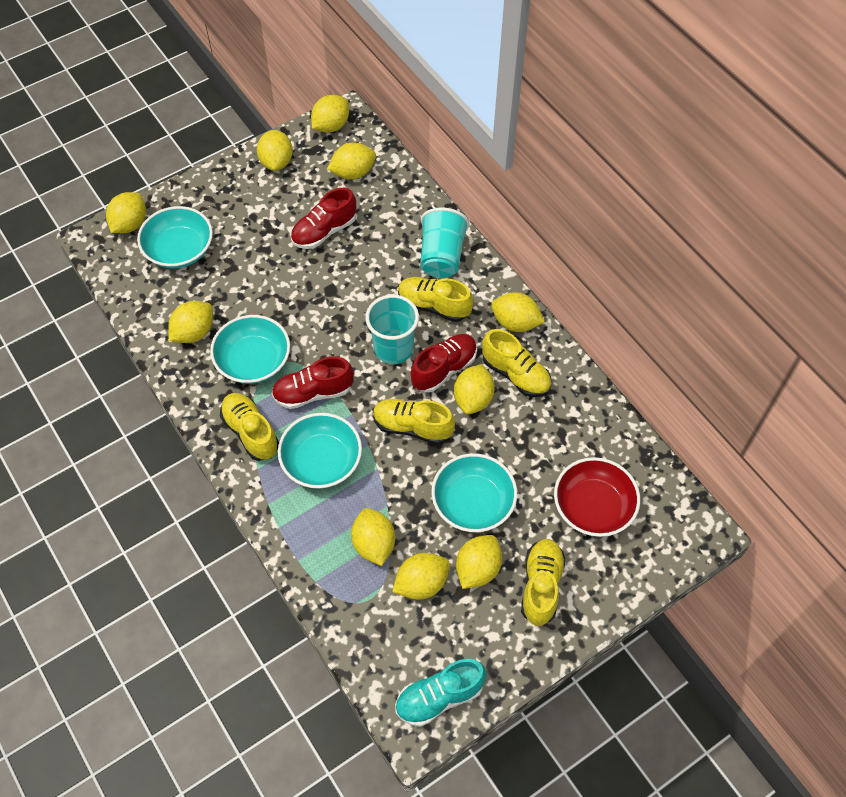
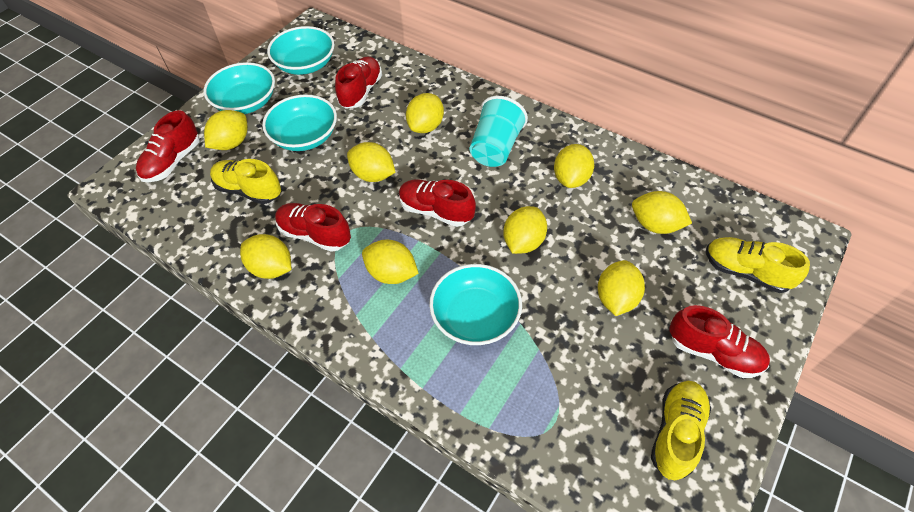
red bowl: [554,457,640,537] = 1 -> none = 0
red shoe: [271,356,354,409] [291,188,356,249] [411,334,477,392] = 3 -> [136,110,200,182] [275,203,351,252] [335,57,382,109] [399,179,476,227] [670,305,770,378] = 5
turquoise cup: [365,295,419,364] [420,207,469,278] = 2 -> [470,96,528,167] = 1
turquoise shoe: [395,659,487,727] = 1 -> none = 0
yellow lemon: [106,192,146,233] [169,301,213,343] [257,130,293,171] [311,95,349,133] [327,143,376,180] [351,508,395,566] [392,553,450,600] [454,364,495,414] [456,535,502,589] [491,292,545,332] = 10 -> [204,110,247,150] [240,234,291,279] [347,142,395,182] [362,240,419,284] [406,93,444,133] [503,206,547,254] [554,144,594,188] [598,260,645,316] [632,191,692,234] = 9
yellow shoe: [220,393,279,461] [373,399,455,444] [398,277,473,322] [482,329,551,397] [521,539,566,626] = 5 -> [210,159,281,204] [651,381,711,480] [706,237,810,293] = 3

